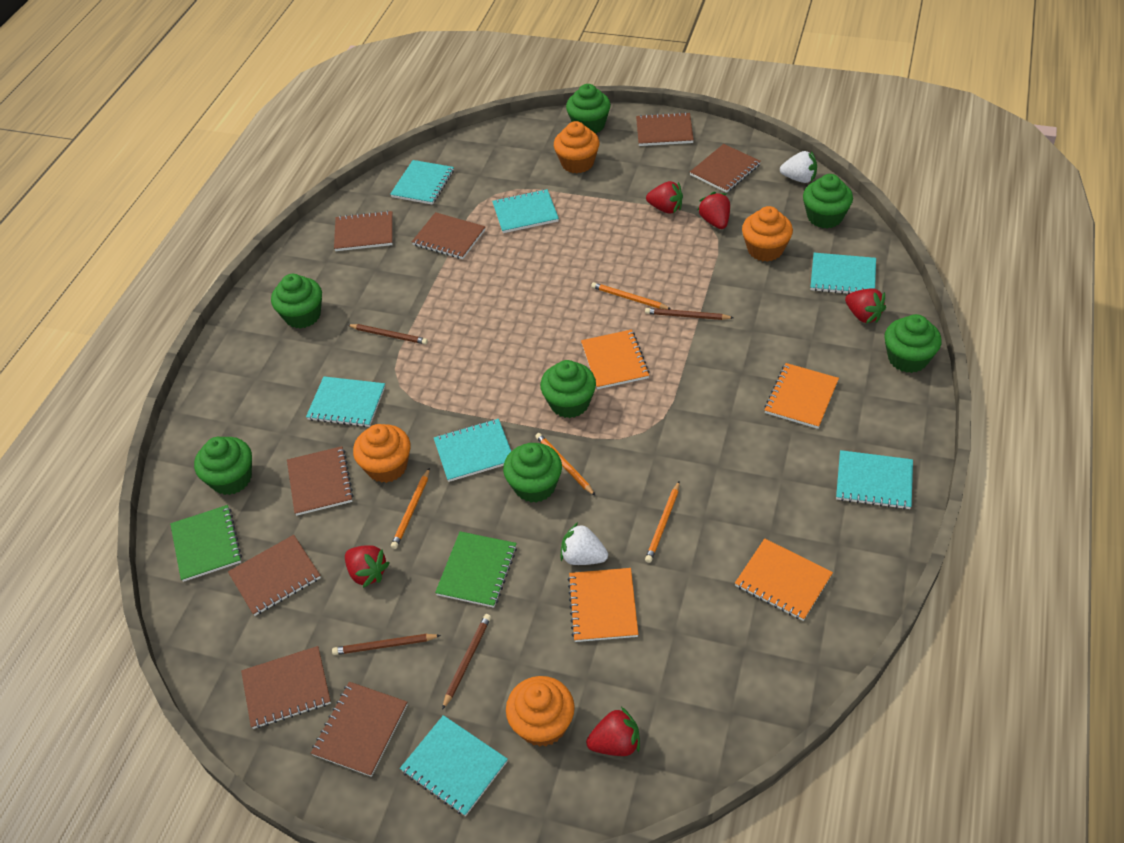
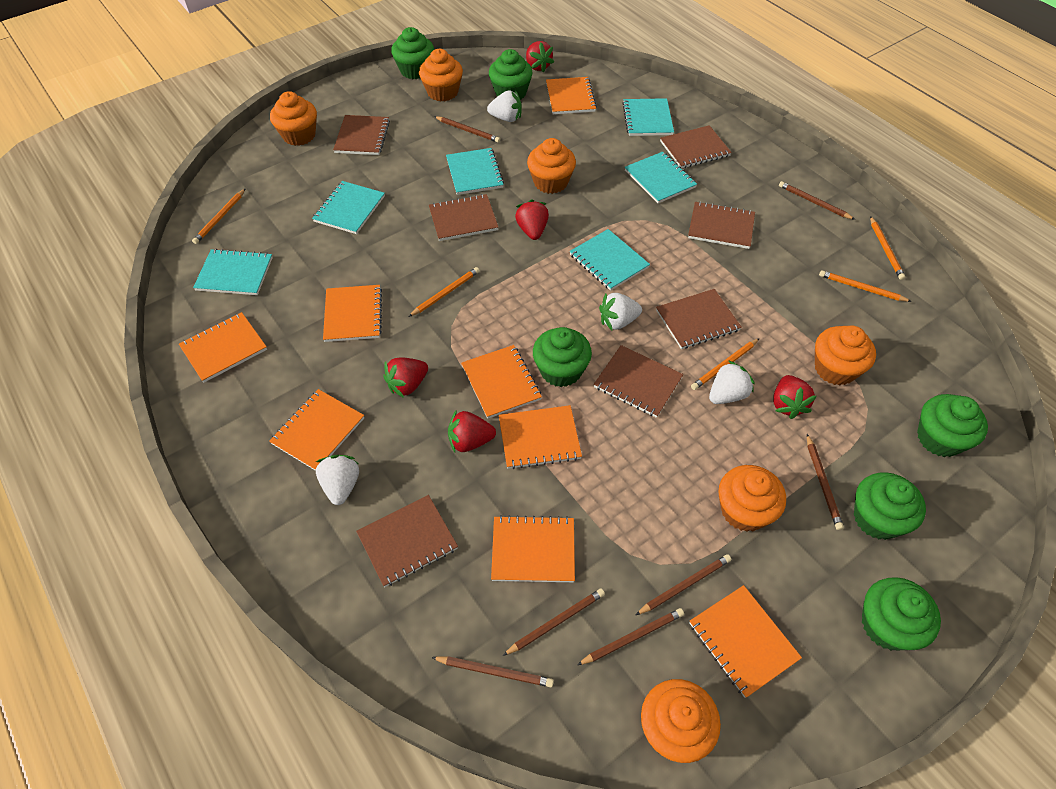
brown notebook: [228,535,321,616] [241,646,331,729] [287,446,354,516] [311,682,408,777] [334,211,393,251] [412,212,485,259] [636,112,694,146] [690,144,761,193] = 8 -> [333,115,390,155] [356,495,458,587] [429,194,498,241] [594,345,683,418] [656,289,742,349] [660,125,732,169] [688,201,755,249] = 7
brown pencil: [332,634,441,655] [348,324,428,344] [442,614,491,710] [645,308,734,320] = 4 -> [431,656,554,687] [434,116,500,143] [503,588,605,656] [577,608,684,665] [636,554,731,615] [779,181,855,220] [807,434,844,530] = 7
green cupcake: [194,437,252,495] [271,274,322,329] [503,443,562,503] [540,360,596,418] [566,84,611,133] [803,174,853,228] [884,314,942,373] = 7 -> [391,27,434,79] [489,49,533,100] [533,327,592,387] [854,472,926,540] [862,577,941,650] [917,394,988,457] = 6
green notebook: [170,505,242,582] [435,531,517,608] = 2 -> none = 0
orange cupcake: [353,424,410,483] [506,676,575,747] [554,121,599,173] [742,206,793,262] = 4 -> [270,91,317,146] [419,49,463,101] [527,138,576,194] [641,679,721,763] [718,465,786,532] [815,325,876,386] = 6
orange notebook: [568,568,639,642] [581,329,650,389] [735,538,833,621] [764,363,839,429] = 4 -> [179,312,267,382] [269,389,364,471] [323,285,382,342] [461,345,542,419] [491,515,575,582] [499,405,582,469] [546,77,597,114] [689,585,802,698] = 8
orange pencil: [391,468,430,549] [535,433,595,496] [591,282,671,309] [645,481,680,563] = 4 -> [192,189,245,244] [409,267,480,317] [691,338,760,390] [819,270,912,302] [870,216,905,280] = 5
turquoise notebook: [306,376,385,427] [390,160,454,205] [400,715,508,816] [434,419,511,482] [492,189,559,233] [811,253,876,294] [836,450,913,510] = 7 -> [193,249,273,295] [312,181,385,234] [446,148,504,195] [569,229,650,291] [622,98,674,136] [625,152,697,203] = 6
white strawberry: [561,522,608,565] [780,151,817,183] = 2 -> [316,455,359,505] [487,90,522,122] [599,293,642,330] [709,360,755,404] = 4

